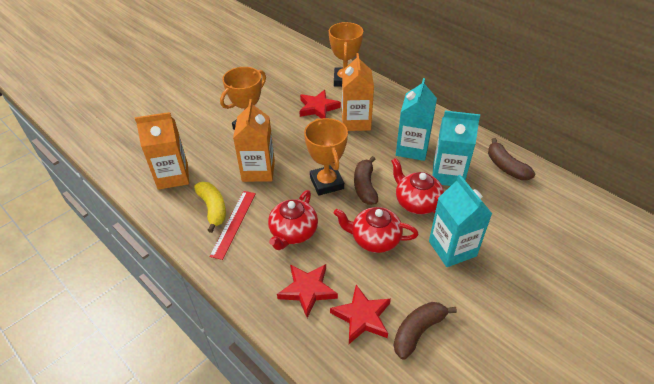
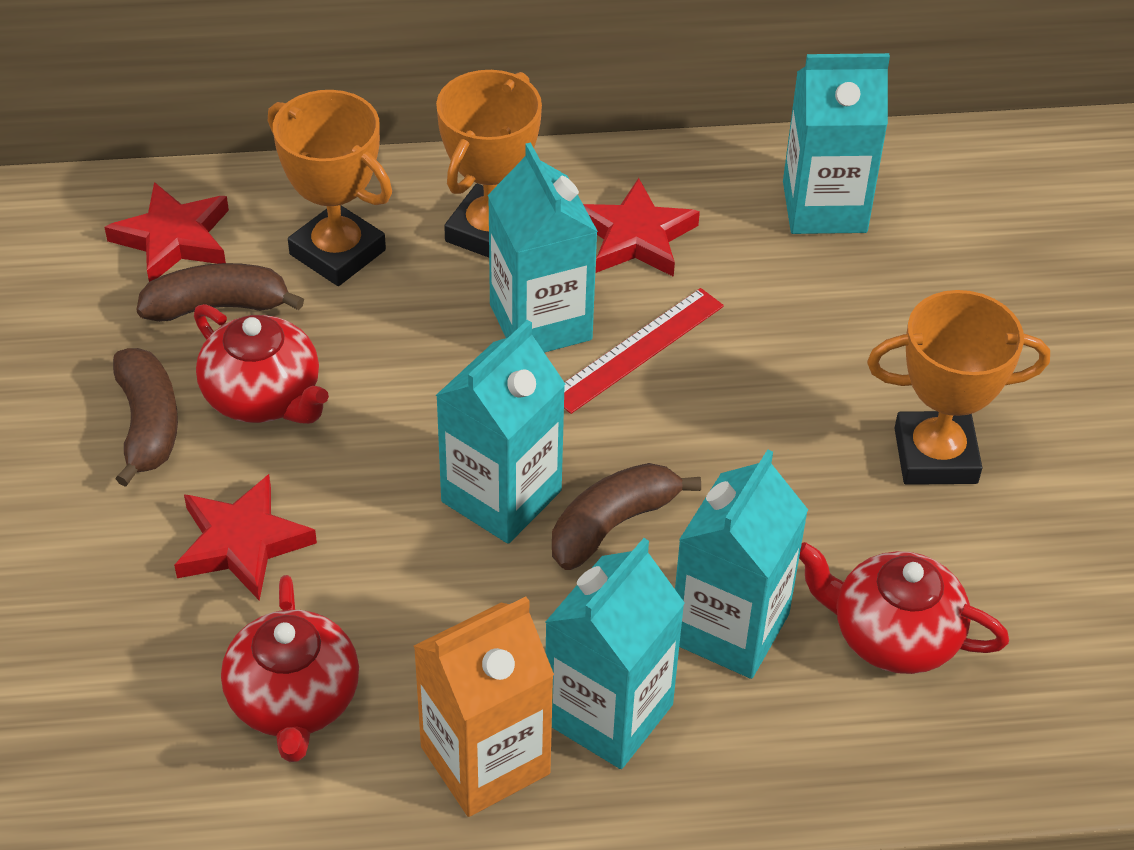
orange carton: [135,112,189,190] [233,99,275,182] [342,53,374,131] = 3 -> [414,597,554,817] = 1
turquoise carton: [396,78,437,161] [429,175,492,267] [432,111,480,186] = 3 -> [436,320,565,544] [488,142,598,353] [545,538,685,769] [675,449,808,679] [783,53,890,234] = 5
yellow banana: [194,182,226,233] = 1 -> none = 0

